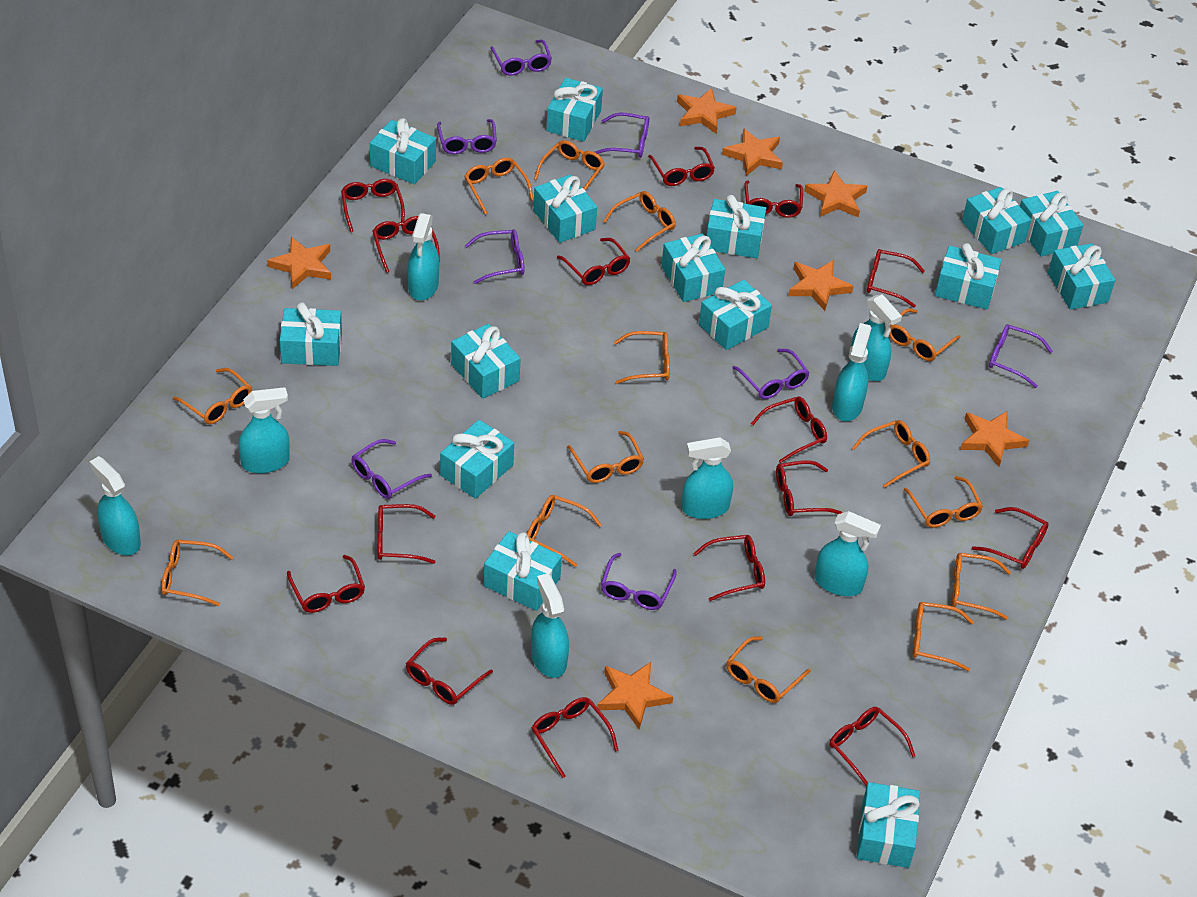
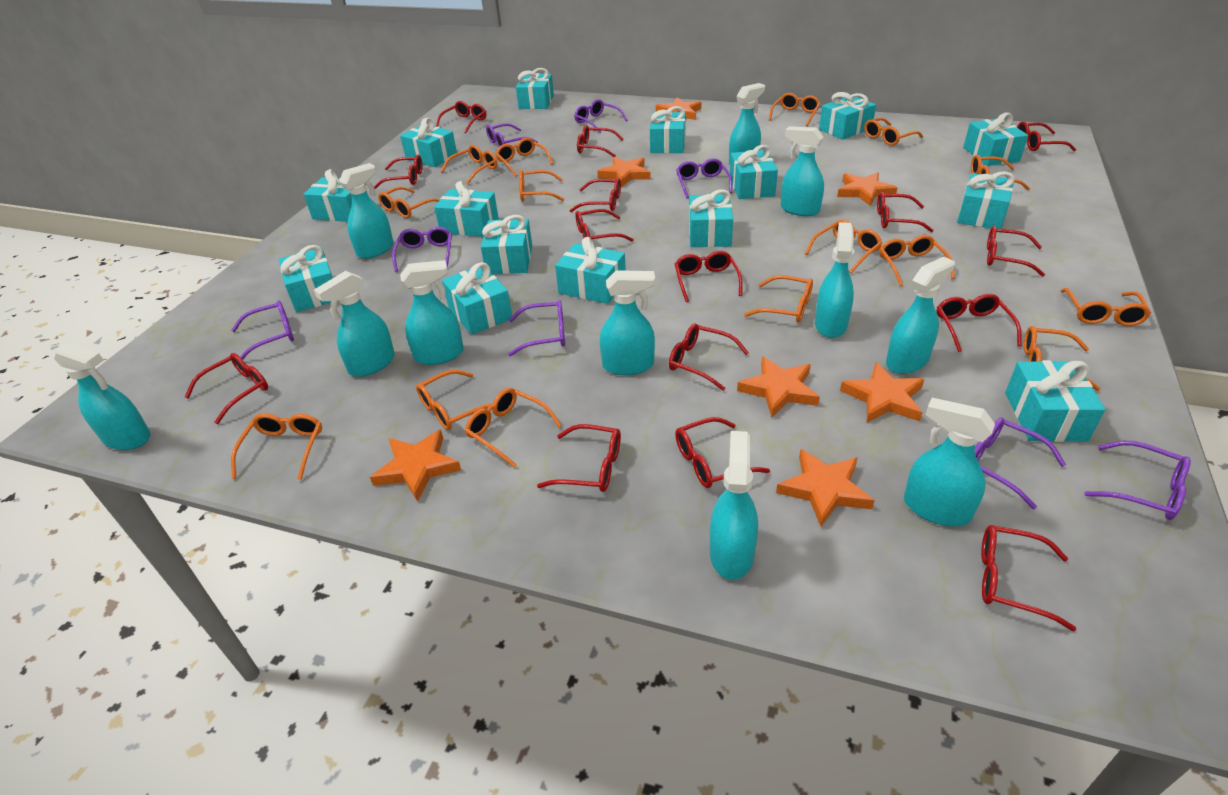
orange glasses: [161,540,233,606] [173,368,252,424] [465,157,533,215] [527,495,602,567] [534,140,605,190] [567,431,644,483] [603,191,676,252] [614,331,670,384] [726,637,810,703] [852,420,930,488] [889,308,961,361] [904,476,983,528] [912,602,974,671] [952,553,1011,620] = 14 -> [231,413,322,480] [378,187,440,218] [416,370,492,430] [441,145,498,184] [465,388,562,468] [495,138,553,177] [519,170,564,202] [744,275,813,322] [769,93,821,126] [805,220,882,273] [864,118,923,146] [880,235,955,286] [971,155,1030,190] [1024,326,1101,391] [1060,288,1151,326] = 15
turquoise spray bottle: [89,456,141,555] [239,387,290,473] [408,213,439,300] [531,573,569,678] [682,437,733,519] [815,511,881,596] [832,323,871,421] [849,294,902,381] = 8 -> [54,342,151,450] [314,271,395,377] [339,163,394,259] [400,260,464,365] [600,270,655,375] [710,431,758,580] [729,83,765,165] [781,126,824,216] [815,222,854,338] [886,256,955,374] [904,398,995,526] = 11

